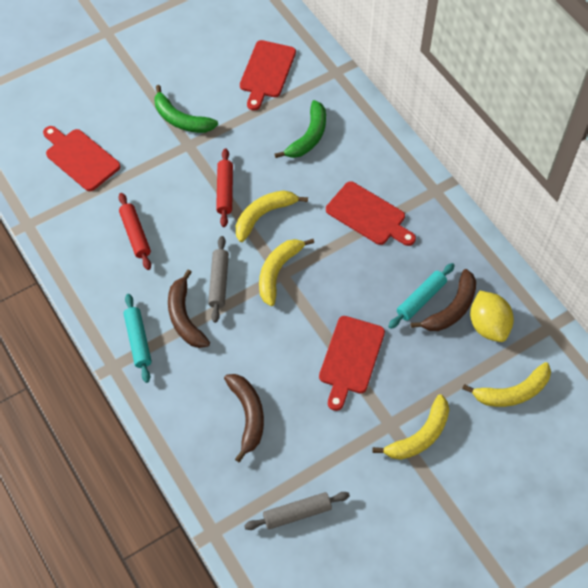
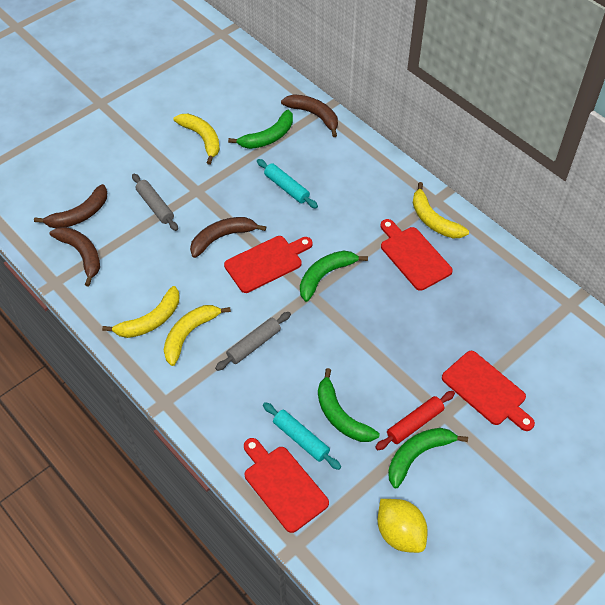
brown banana: [168,269,210,348] [224,374,264,462] [411,269,476,331] = 3 -> [34,184,107,228] [49,227,100,286] [190,217,266,258] [281,94,338,137] = 4
green banana: [154,85,218,133] [275,100,326,158] = 2 -> [228,110,293,149] [300,251,368,302] [318,368,379,442] [388,428,468,488] = 4
red rolling pin: [119,193,151,270] [216,148,233,227] = 2 -> [375,391,455,450] = 1

